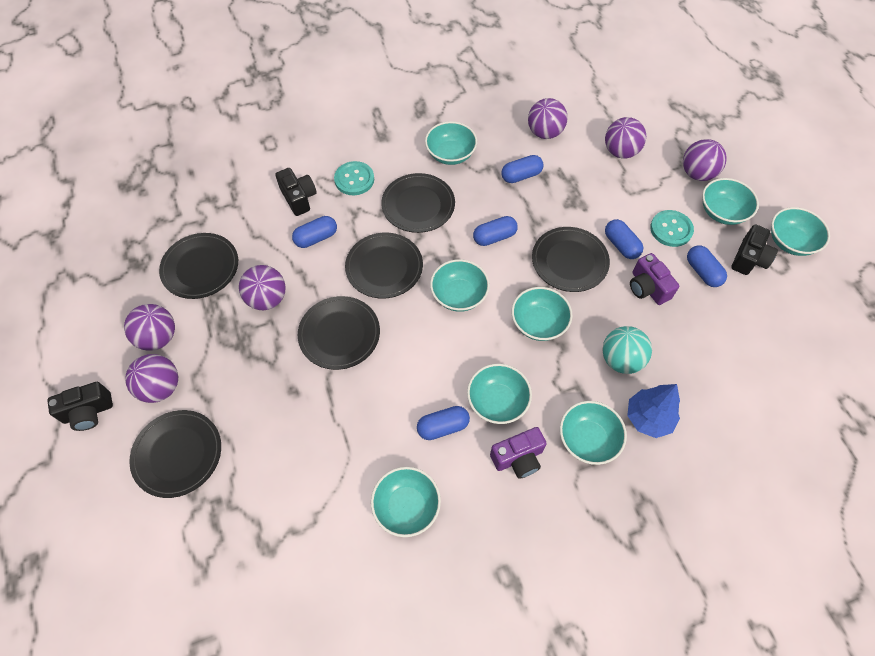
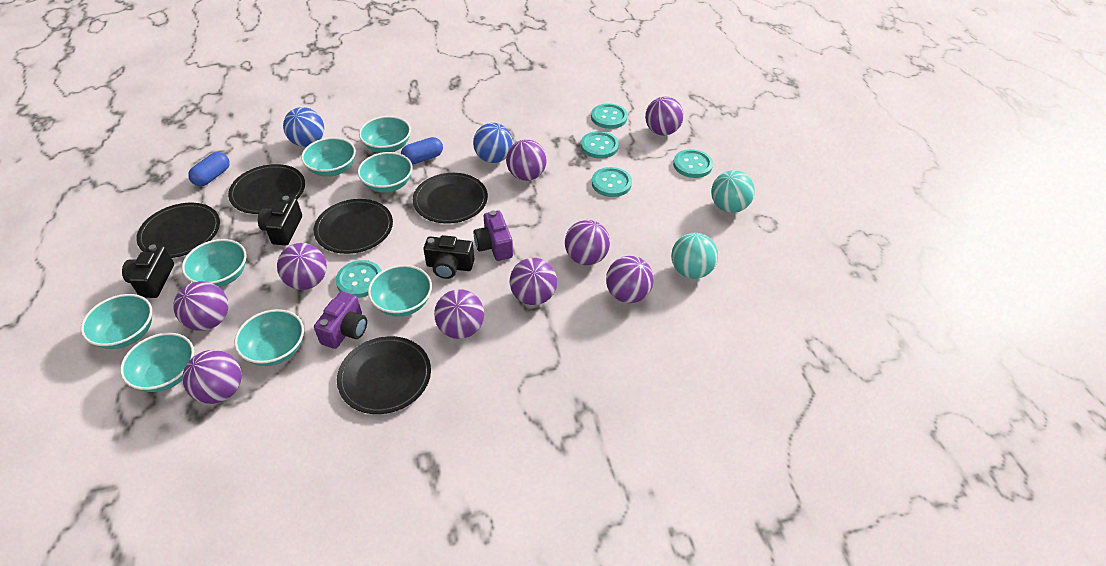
black plate: [129,410,221,498] [159,233,238,299] [298,296,380,370] [345,233,423,299] [381,173,455,233] [532,227,610,292] = 6 -> [136,203,220,258] [228,164,305,214] [313,199,393,254] [337,336,431,414] [413,173,488,224] = 5
blue ball: none = 0 -> [283,107,324,147] [473,123,513,163] = 2
blue capsule: [292,216,337,248] [417,406,470,440] [473,216,518,246] [502,155,543,183] [605,219,644,259] [687,245,727,287] = 6 -> [188,152,230,186] [401,137,443,165] = 2
blue tree: [627,384,680,438] = 1 -> none = 0
purple ball: [124,304,175,351] [125,354,178,403] [239,265,286,310] [528,98,567,139] [605,117,646,158] [683,139,727,181] = 6 -> [173,281,228,331] [182,350,242,404] [277,243,327,290] [434,289,484,339] [506,139,547,181] [510,258,557,305] [565,220,610,265] [606,256,654,303] [645,97,684,135] = 9
turquoise ball: [602,326,652,374] = 1 -> [671,233,718,279] [711,170,755,213] = 2
turquoise button: [334,161,374,195] [650,210,694,247] = 2 -> [336,260,382,298] [581,131,619,159] [591,103,628,129] [592,167,632,197] [673,149,713,178] = 5

